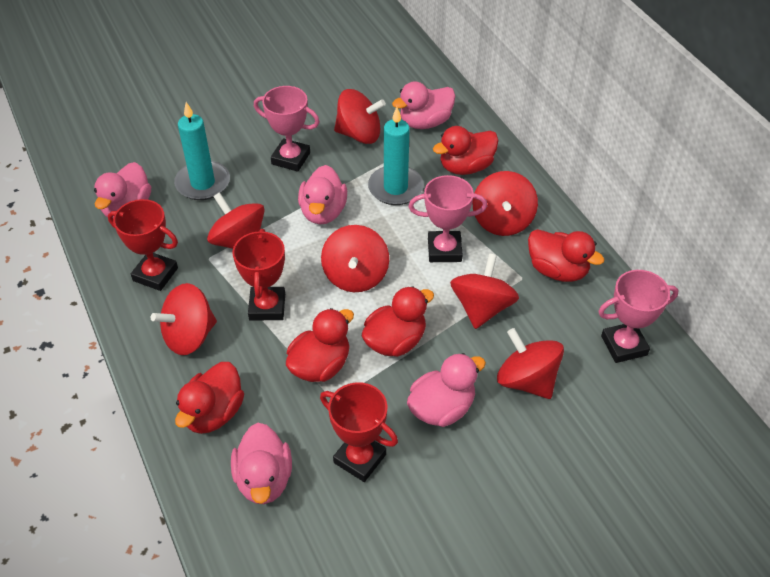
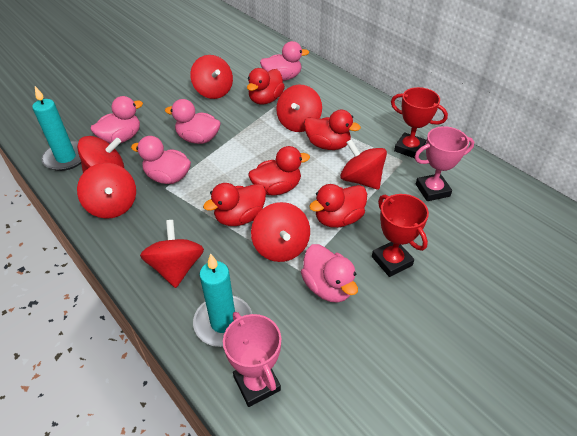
pink trophy: [254,86,320,172] [409,175,487,262] [598,270,679,363] = 3 -> [223,312,281,407] [414,126,474,201] = 2
red trophy: [108,199,178,291] [233,229,285,320] [320,382,398,482] = 3 -> [372,194,429,277] [391,87,448,158] = 2

